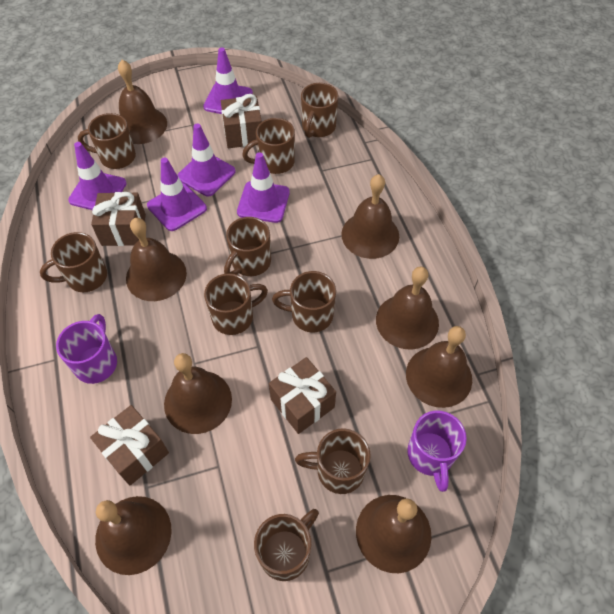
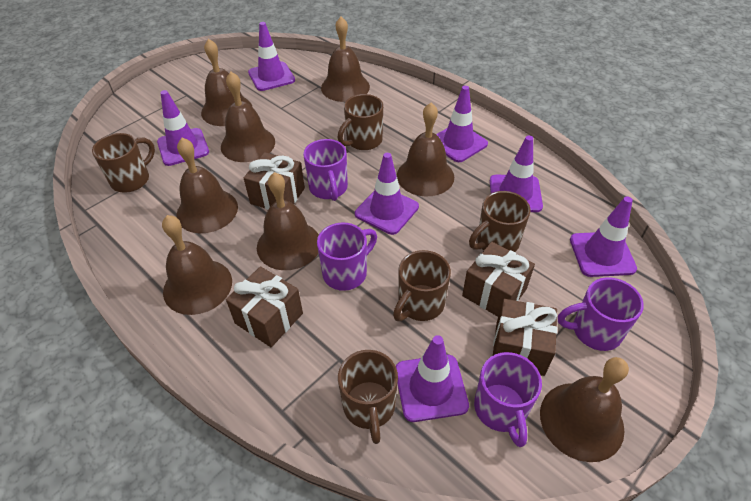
brown mug: [40,232,107,292] [78,113,136,169] [204,273,268,335] [224,217,271,276] [242,118,295,174] [254,509,319,581] [272,271,336,332] [295,428,371,494] [301,83,338,138] = 9 -> [92,133,155,193] [337,94,383,150] [338,350,398,444] [393,250,451,321] [469,191,530,252] = 5
purple mug: [56,314,117,384] [407,411,467,492] = 2 -> [303,139,348,201] [317,223,377,291] [474,352,542,447] [558,277,644,351] = 4
purple traffic cone: [68,142,127,210] [147,158,207,231] [177,124,235,197] [203,47,253,114] [237,152,290,223] = 5 -> [157,90,209,166] [248,22,295,91] [355,153,419,235] [396,335,469,422] [436,86,488,162] [490,136,543,212] [570,196,637,277] = 7

